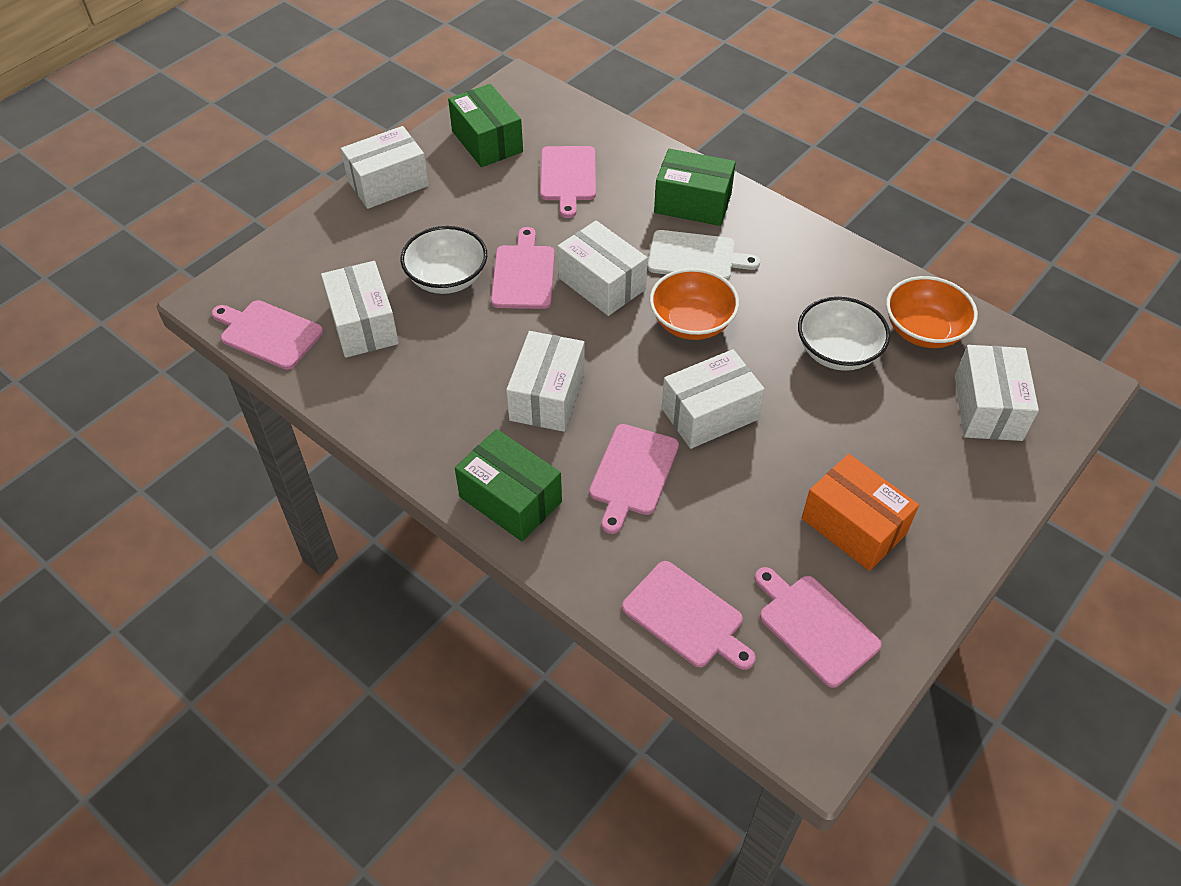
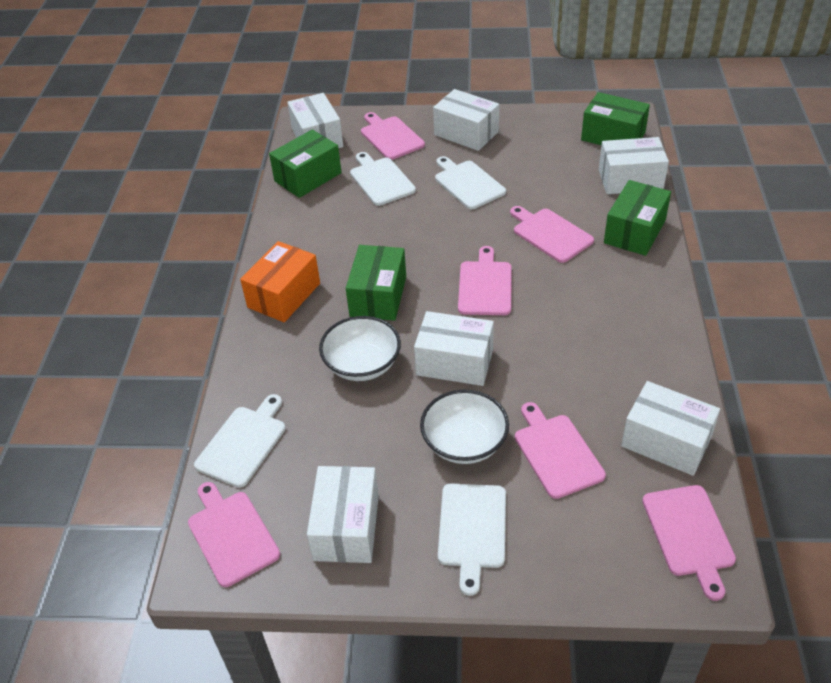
green box: [448,84,523,167] [455,429,562,542] [654,149,736,226] = 3 -> [269,130,342,198] [346,245,406,321] [581,92,650,145] [604,180,671,256] = 4
orange bowl: [650,268,739,340] [886,276,978,348] = 2 -> none = 0
white cutting board: [648,230,760,280] = 1 -> [194,394,286,488] [350,152,416,206] [435,156,506,209] [438,483,506,596] = 4

